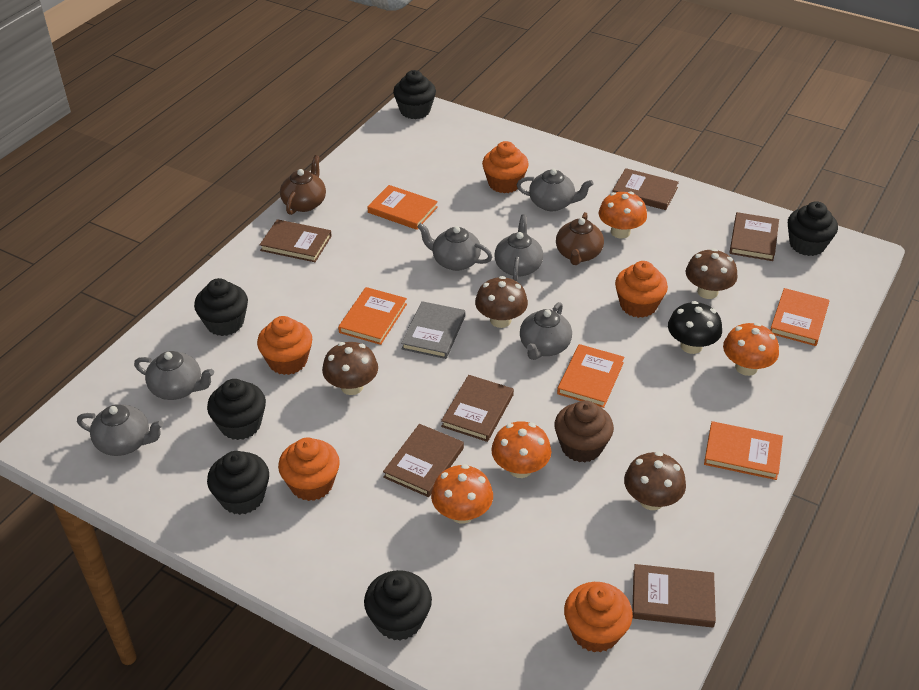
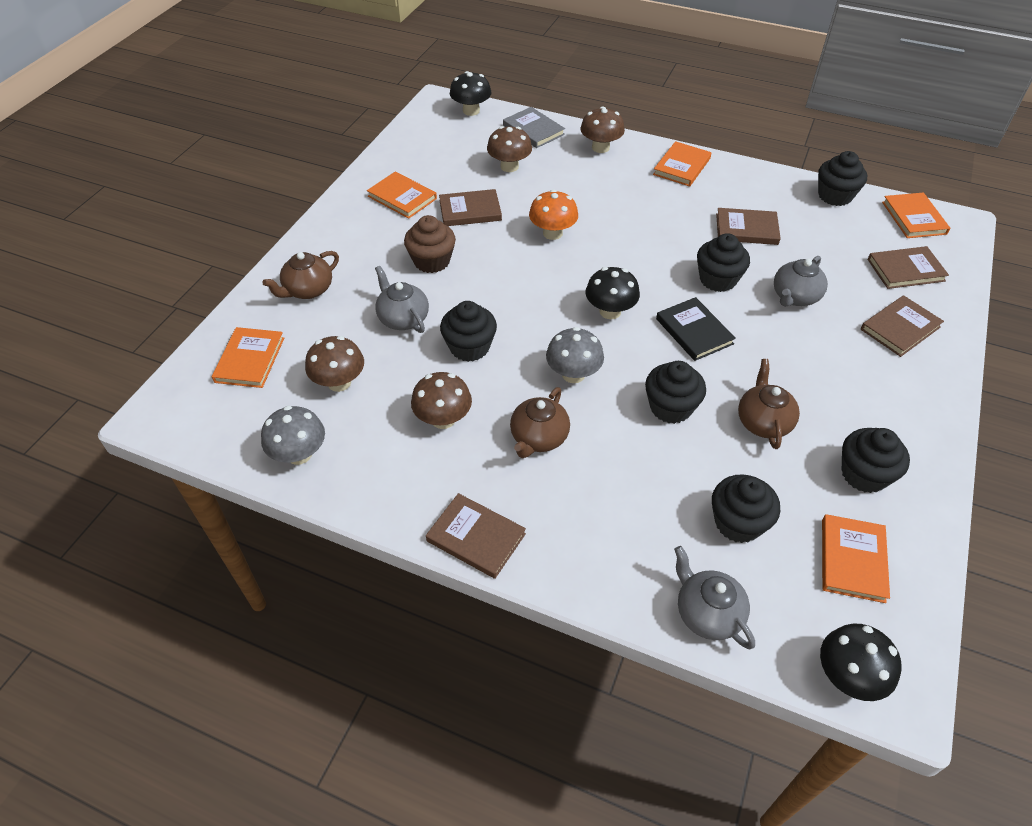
black book: none = 0 -> [656,297,736,361] = 1
black mushroom: [668,301,722,354] = 1 -> [450,71,491,116] [586,267,640,319] [820,624,901,701] = 3
brown book: [260,219,332,262] [383,424,464,497] [441,375,514,442] [612,168,679,210] [632,564,716,628] [729,212,779,261] = 6 -> [426,493,526,579] [439,189,502,226] [716,208,781,245] [861,295,944,357] [868,246,949,289] = 5
brown teapot: [280,155,326,215] [556,212,604,265] = 2 -> [262,251,339,299] [510,387,570,458] [738,359,800,449] = 3
grey mushroom: none = 0 -> [261,406,325,465] [546,327,604,383] = 2
grey teapot: [77,404,164,456] [134,351,214,400] [417,223,492,271] [495,215,543,281] [517,168,594,211] [520,302,572,360] = 6 -> [375,266,429,333] [674,546,755,649] [774,256,828,307] = 3
orange cupcake: [257,316,312,375] [278,437,340,501] [482,141,529,193] [564,582,633,653] [615,261,668,318] = 5 -> none = 0
orange mushroom: [431,464,493,524] [491,421,551,478] [599,191,647,238] [723,323,779,376] = 4 -> [529,189,578,240] = 1

